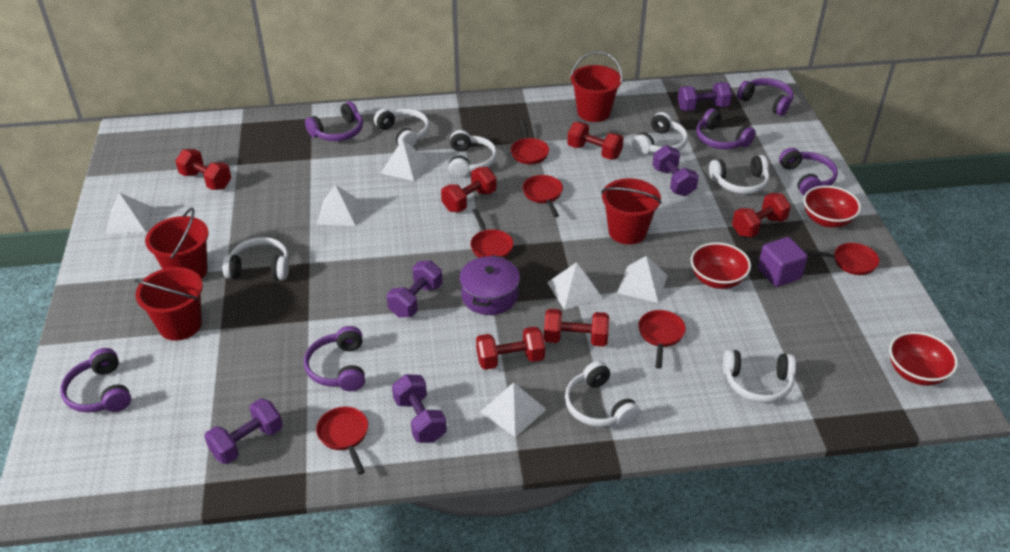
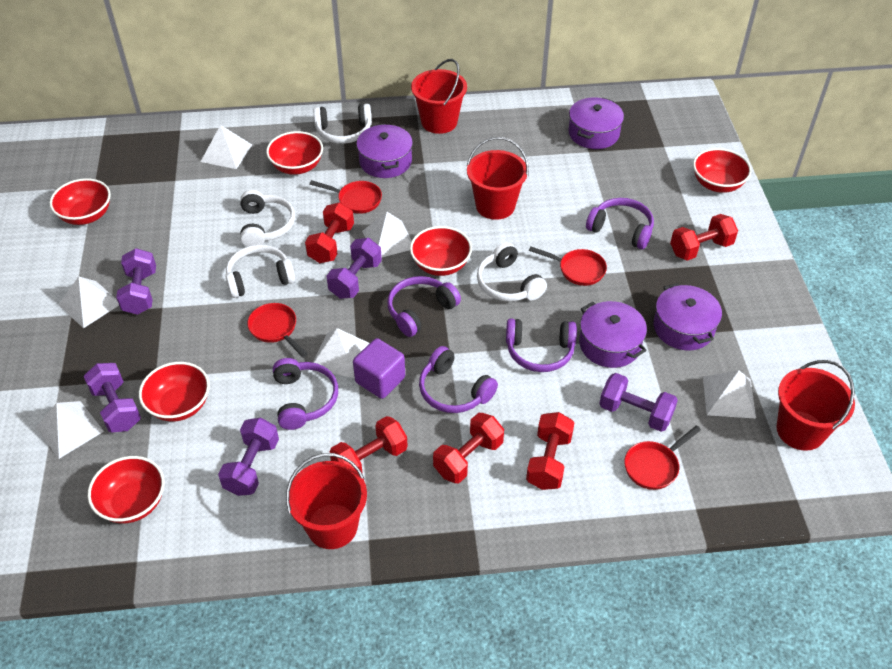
purple headphones: [60,348,131,413] [304,326,365,391] [305,101,363,141] [696,108,756,149] [737,78,794,116] [779,148,838,195] = 6 -> [273,358,338,430] [387,276,461,337] [419,346,498,413] [506,319,577,372] [586,198,654,249] = 5
purple pot: [459,255,520,315] = 1 -> [356,124,413,178] [568,97,624,149] [579,301,647,368] [654,283,722,350] = 4
red bowl: [691,242,751,289] [803,186,861,228] [889,332,958,386] = 3 -> [50,178,111,225] [88,456,165,523] [139,362,210,422] [266,131,323,175] [410,226,472,276] [693,148,752,193] = 6
red dumbbell: [175,149,231,190] [441,167,496,212] [476,326,545,370] [544,309,609,347] [567,122,624,160] [732,193,791,238] = 6 -> [305,202,354,263] [330,416,408,473] [433,413,504,483] [526,412,575,490] [670,214,738,261] = 5
red pan: [316,407,368,475] [470,208,514,258] [511,119,549,164] [522,175,563,217] [638,310,686,369] [803,243,879,275] = 6 -> [247,303,308,357] [309,180,382,214] [529,246,607,286] [624,425,701,490] = 4
white headphones: [222,237,289,280] [374,109,429,147] [449,130,497,178] [565,361,640,427] [632,112,688,154] [709,155,770,194] [723,349,796,403] = 7 -> [226,245,295,298] [240,190,295,247] [314,104,372,144] [477,242,547,302] = 4

